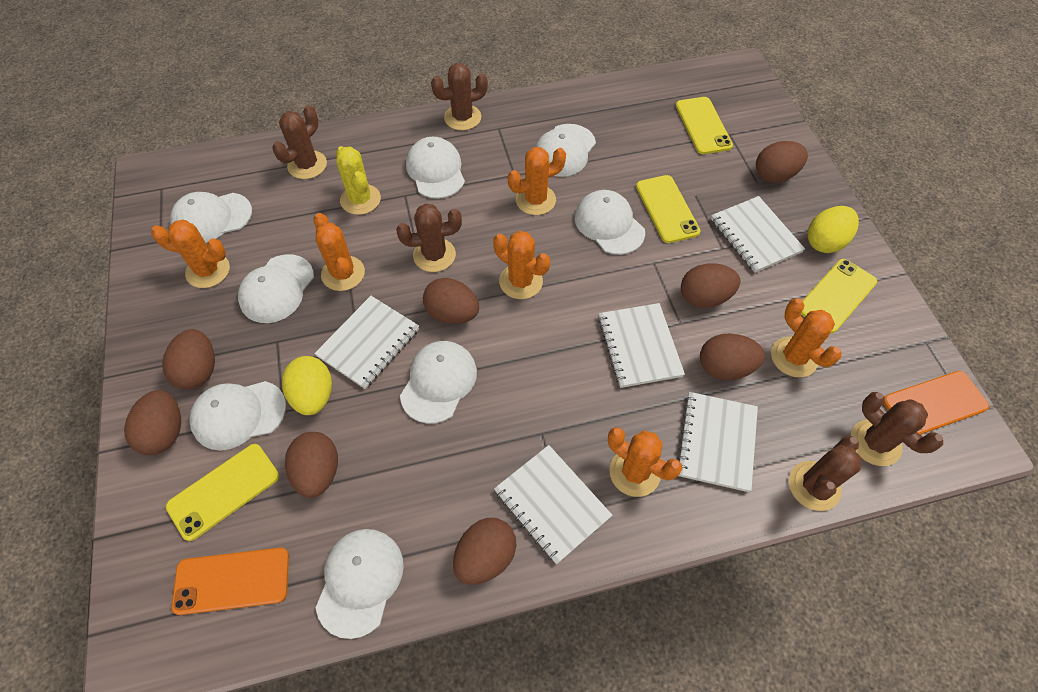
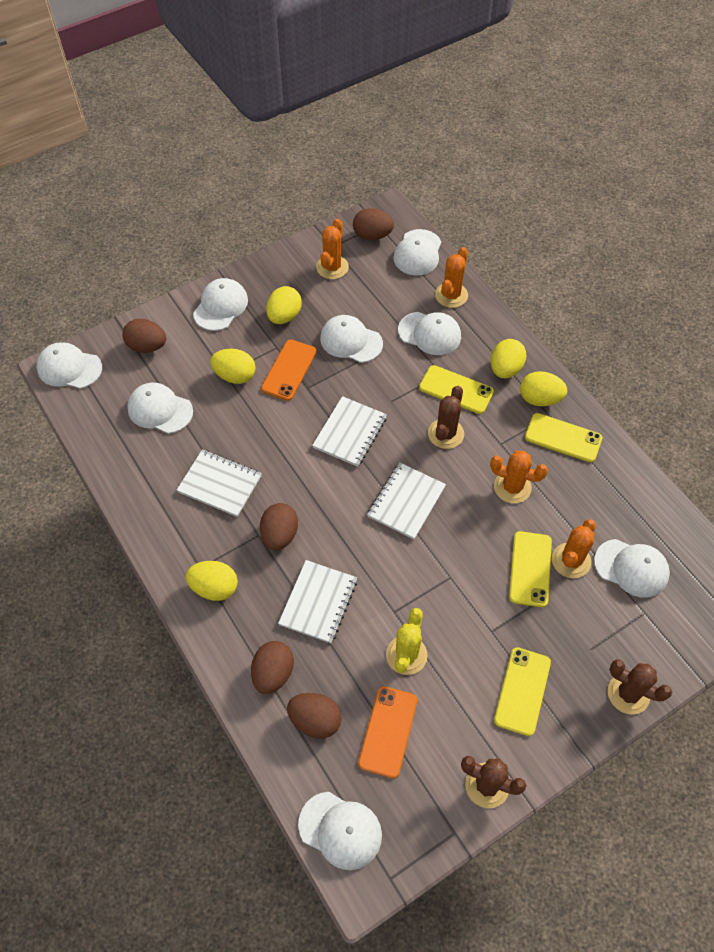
brown cactus: [272,105,327,179] [396,204,462,272] [431,63,488,130] [789,436,861,511] [851,392,943,466] = 5 -> [428,386,464,449] [461,756,527,808] [608,659,672,715] = 3
brown egg: [124,390,181,455] [162,329,215,390] [285,432,338,498] [423,278,479,324] [453,518,517,585] [681,263,741,308] [700,334,765,380] [756,141,808,183] = 8 -> [122,319,166,353] [251,641,294,694] [260,503,298,550] [287,693,342,739] [353,208,394,240] = 5
orange cactus: [151,220,230,288] [313,213,365,291] [493,231,550,299] [508,147,566,215] [608,427,682,497] [771,298,842,377] = 6 -> [316,219,349,279] [435,247,468,308] [490,451,548,503] [552,519,596,578] = 4
white notebook: [314,296,419,389] [494,445,612,564] [598,303,685,388] [677,392,758,492] [711,196,805,273] = 5 -> [177,449,262,517] [278,560,357,643] [312,396,387,467] [367,463,446,540] = 4
yellow egg: [282,356,332,415] [807,206,859,253] = 2 -> [186,561,238,601] [210,349,256,384] [266,286,302,324] [491,339,526,378] [520,371,567,406] = 5

